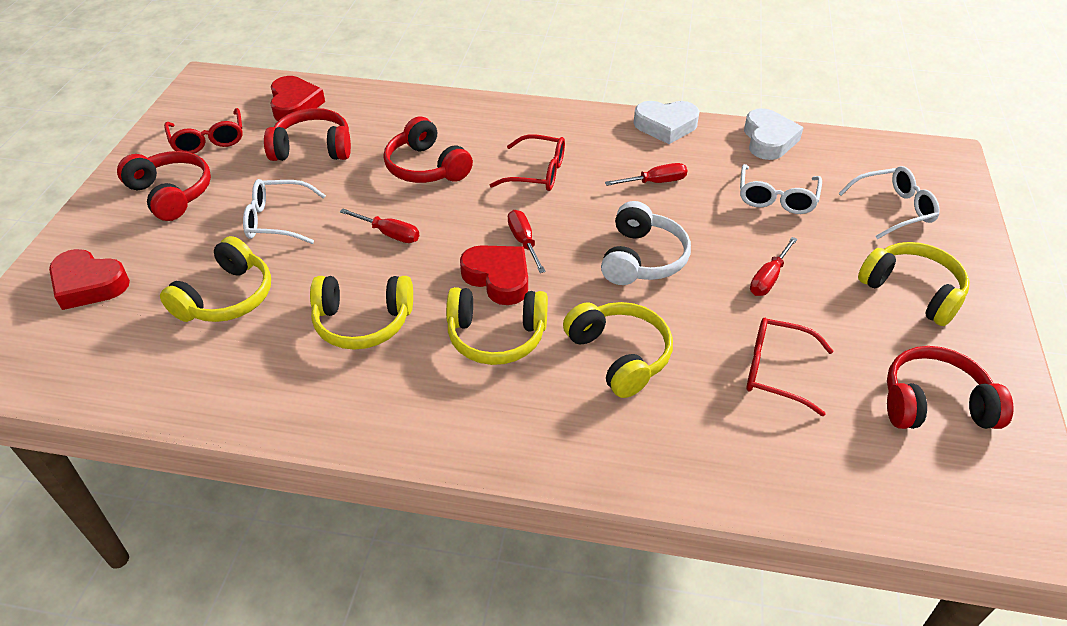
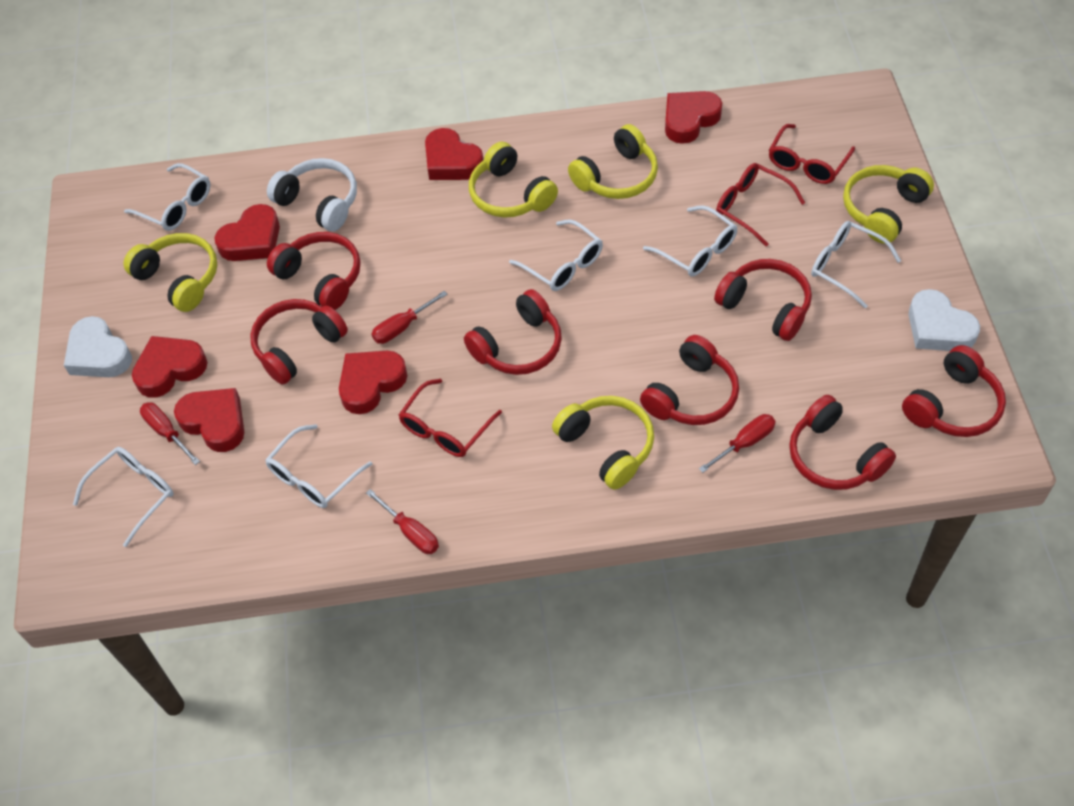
red headphones: [117,151,211,221] [264,108,351,161] [384,117,473,183] [887,346,1014,429] = 4 -> [250,299,348,385] [267,232,361,310] [464,289,562,375] [640,335,739,425] [714,259,812,341] [789,395,896,490] [902,345,1006,437] = 7
red heart: [49,249,130,310] [270,76,325,121] [460,245,528,305] = 3 -> [132,336,207,398] [174,388,244,452] [214,204,280,261] [339,351,407,414] [425,128,483,180] [665,91,722,144] = 6
white glasses: [243,179,326,244] [740,164,822,214] [838,166,939,239] = 3 -> [73,447,174,547] [124,163,211,231] [265,424,372,508] [509,219,603,291] [643,205,737,277] [811,221,901,309] = 6

